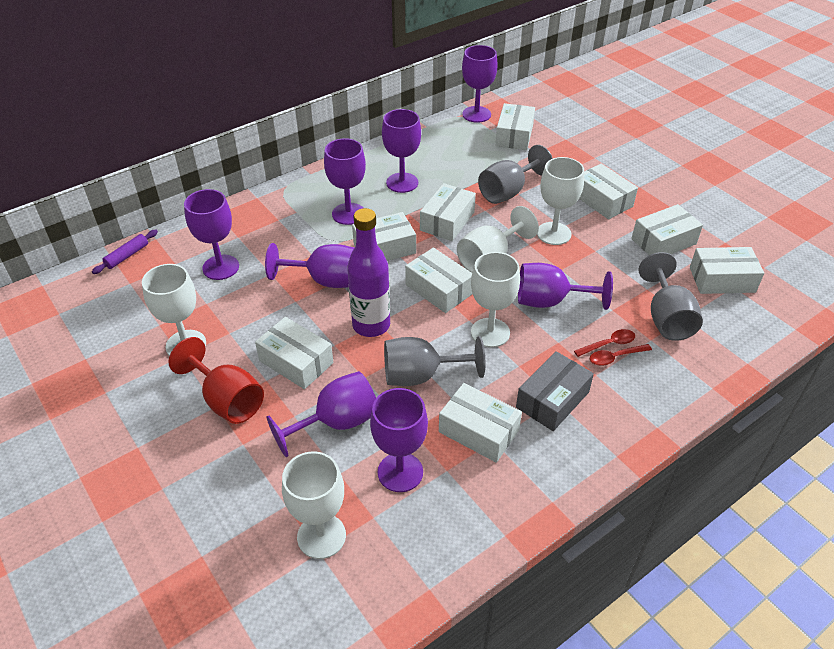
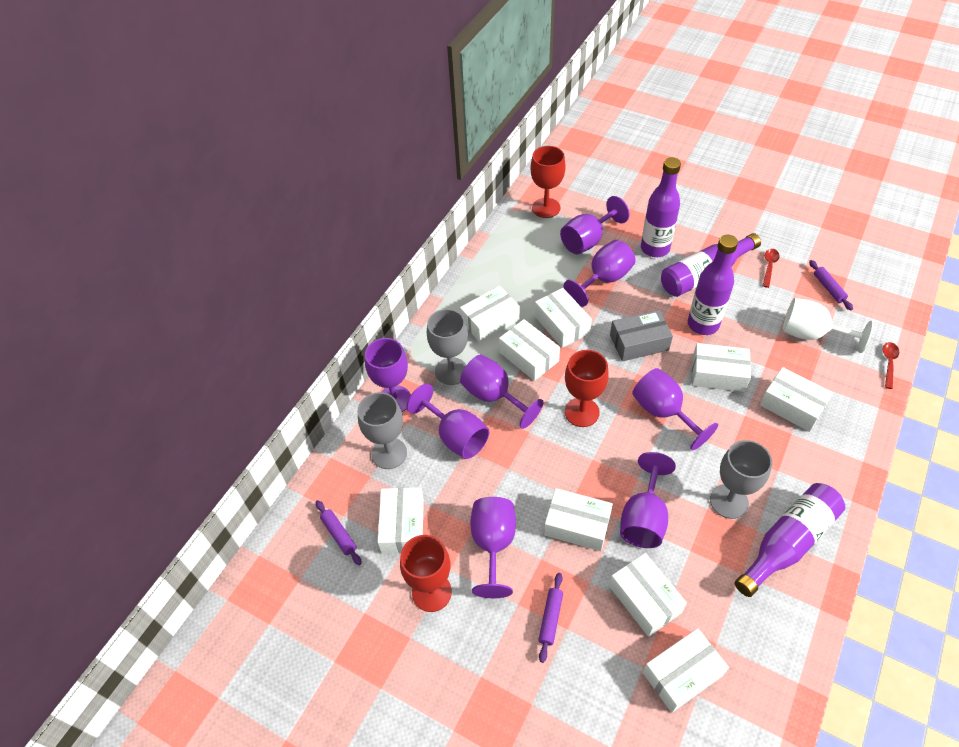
purple bottle: [347,208,390,337] = 1 -> [641,157,681,257] [661,233,761,297] [688,235,738,335] [735,483,845,597] = 4
purple rolling pin: [92,230,158,274] = 1 -> [316,500,362,565] [538,573,563,663] [809,260,853,310] = 3
red goblet: [168,337,264,424] = 1 -> [400,535,452,612] [530,146,566,218] [565,350,609,427] = 3
white goblet: [142,264,206,356] [282,451,346,559] [457,206,539,273] [471,252,520,347] [537,157,584,245] = 5 -> [782,298,874,353] = 1

